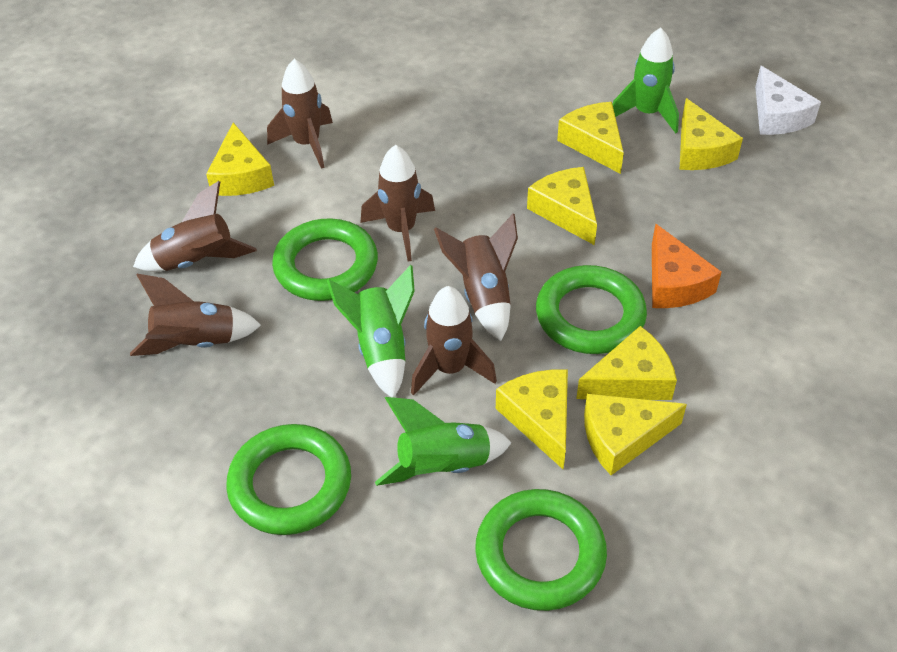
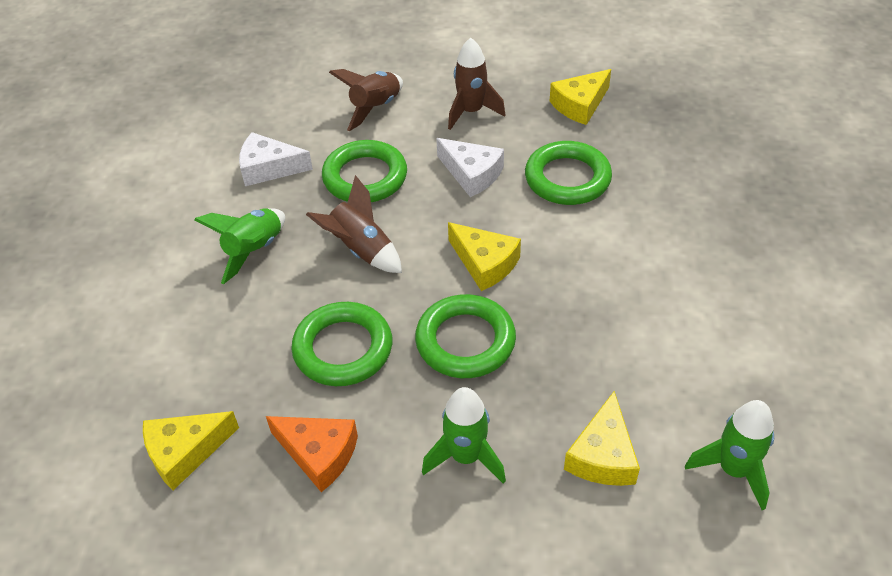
brown rocket: [130,274,261,356] [133,181,257,271] [267,59,333,169] [360,145,435,262] [411,286,497,396] [434,213,518,341] = 6 -> [306,175,402,273] [329,69,403,131] [448,38,505,130] = 3
white cheese: [755,66,821,135] = 1 -> [239,132,313,186] [436,138,504,197] = 2
yellow cheese: [206,123,274,196] [496,369,568,469] [527,167,597,245] [557,102,624,174] [576,326,677,400] [584,394,687,475] [680,98,743,170] = 7 -> [143,411,239,490] [448,222,521,291] [550,69,611,125] [564,391,640,486] = 4

